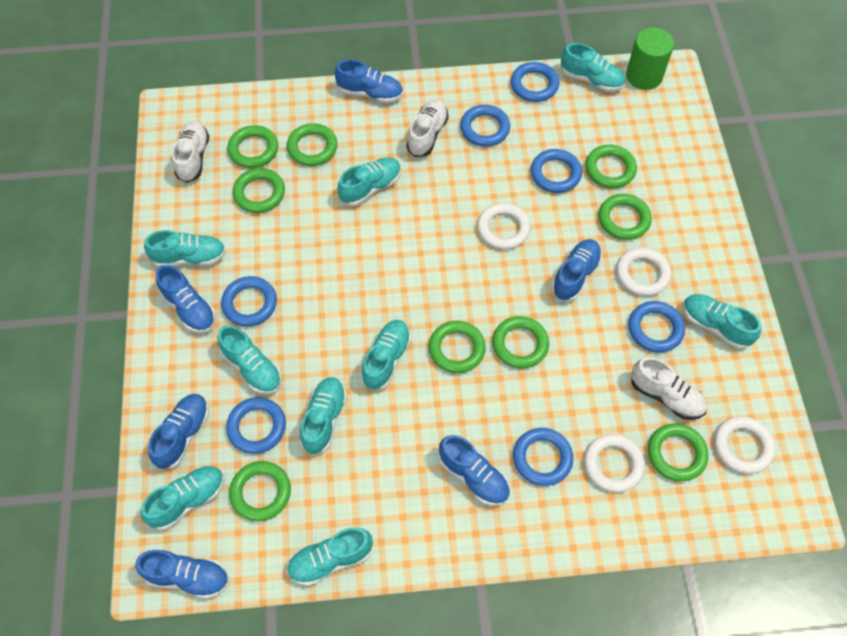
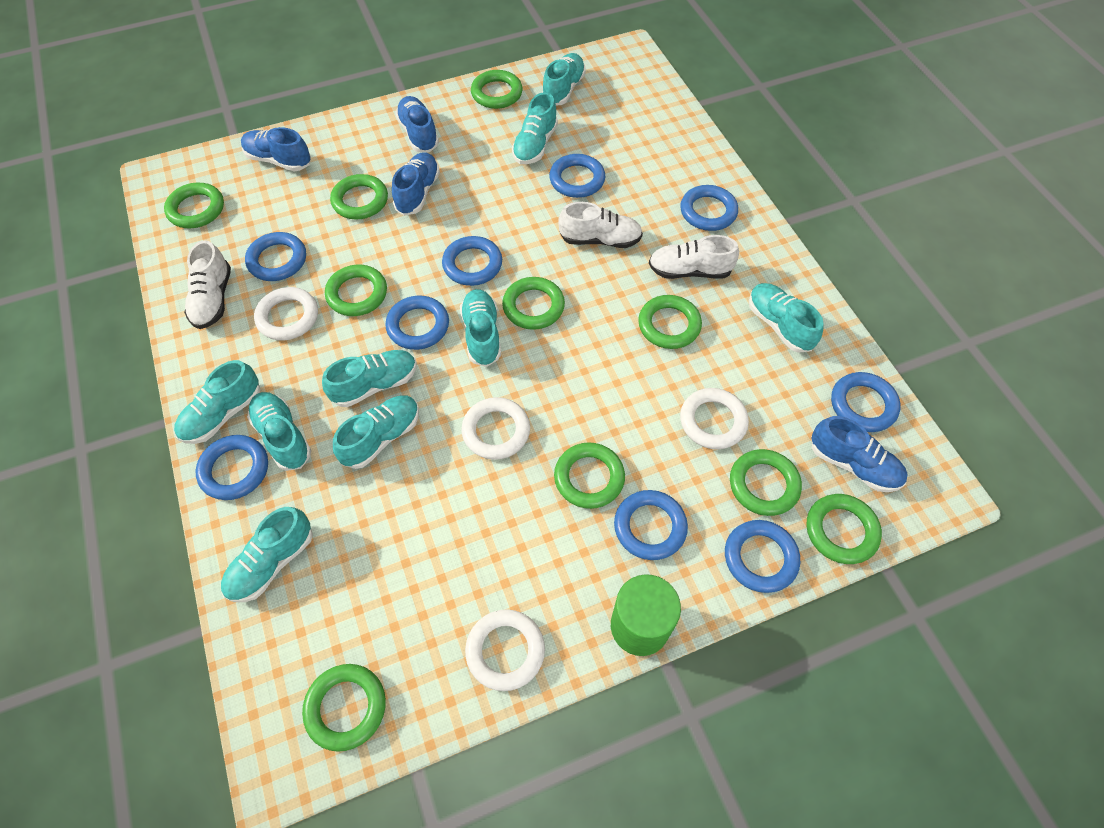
blue ring: [221,276,277,326] [226,397,286,454] [460,105,510,147] [511,62,559,102] [513,428,573,486] [531,149,582,193] [628,301,685,353] = 7 -> [196,435,268,500] [245,232,306,281] [385,296,449,350] [442,236,502,286] [549,154,605,198] [614,490,688,560] [680,185,738,231] [725,520,800,593] [831,372,901,432] = 9
blue shoe: [136,550,229,599] [148,394,209,469] [156,265,216,333] [335,59,403,103] [439,435,510,506] [552,239,602,301] = 6 -> [241,127,311,171] [392,152,440,216] [395,96,439,152] [811,416,907,492] = 4
green ring: [227,125,278,168] [229,461,291,521] [233,168,285,213] [287,123,337,166] [429,321,486,373] [492,316,549,369] [585,145,637,188] [599,194,652,240] [648,423,708,481] = 9 -> [164,183,224,228] [302,664,386,752] [325,265,387,316] [330,174,388,220] [471,70,523,109] [502,277,565,330] [554,442,625,509] [638,295,702,349] [730,449,802,516] [807,494,882,564] = 10

